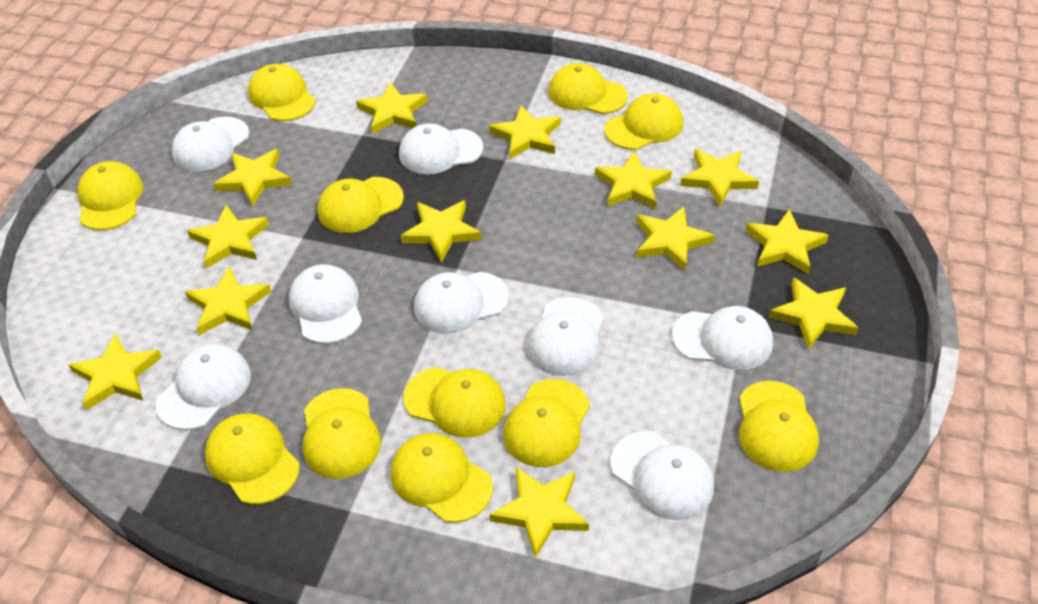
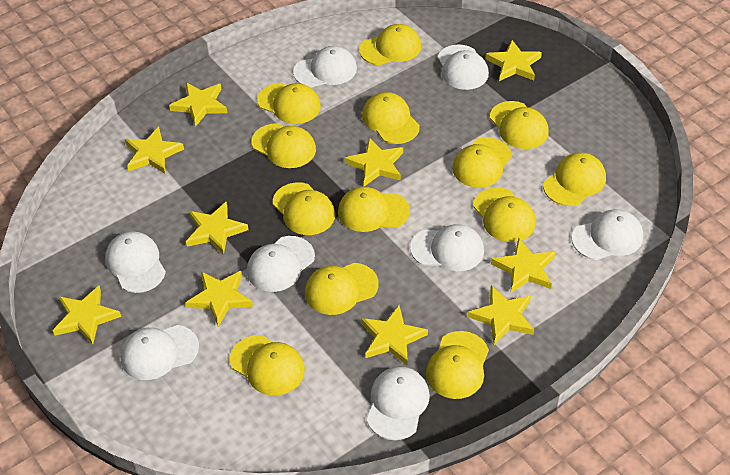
yellow cap: [77,161,143,230] [205,413,300,504] [248,64,316,121] [303,388,381,479] [318,177,404,233] [390,433,493,523] [404,367,506,438] [503,379,590,467] [549,63,628,114] [604,93,683,150] [739,381,819,472] = 11 -> [230,335,305,396] [251,123,316,168] [257,83,321,124] [273,182,335,235] [305,263,379,315] [338,187,410,232] [359,24,421,65] [362,92,420,144] [426,331,489,399] [452,137,512,188] [473,187,536,242] [490,101,549,149] [543,152,606,206] = 13
yellow star: [69,334,162,410] [185,266,271,335] [187,205,269,268] [214,149,292,207] [356,82,428,134] [401,200,481,262] [489,106,561,159] [490,467,589,558] [595,152,672,209] [637,206,715,271] [680,149,759,206] [746,209,829,274] [769,277,858,350] = 13 -> [53,286,121,345] [125,126,184,174] [169,82,227,127] [185,270,253,327] [186,201,248,255] [345,138,403,186] [361,305,428,365] [468,285,534,345] [486,40,542,81] [491,238,555,293] = 10

